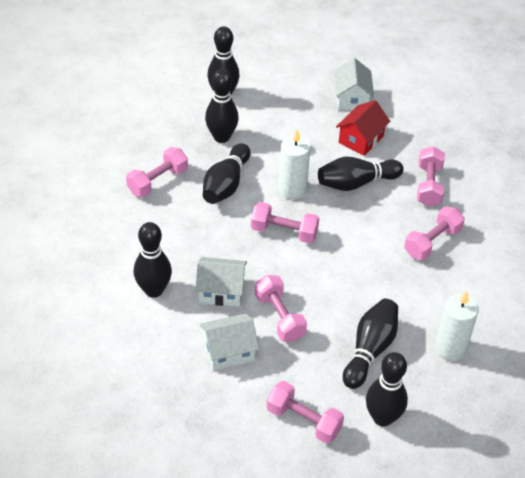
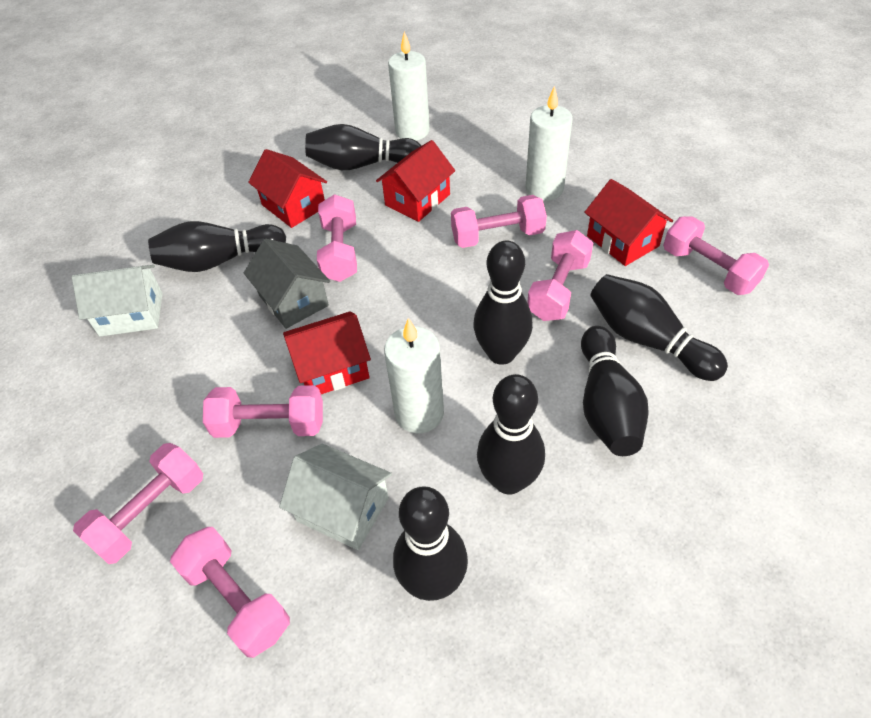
grey house: none = 0 -> [244,239,330,329] = 1
pink dumbbell: [126,147,188,197] [251,202,319,243] [255,275,307,342] [266,381,344,444] [404,206,465,260] [417,146,445,207] = 6 -> [73,443,203,564] [170,527,290,658] [203,385,323,438] [317,194,357,282] [451,195,547,248] [527,230,593,321] [663,216,769,295] = 7
red house: [336,100,390,156] = 1 -> [248,149,327,228] [283,312,371,394] [376,140,455,222] [584,179,673,266] = 4
white candle: [279,129,310,199] [435,291,479,361] = 2 -> [384,318,444,433] [388,32,430,141] [525,86,573,201] = 3
white house: [195,257,247,307] [200,313,259,371] [334,58,374,110] = 3 -> [72,265,163,337] [279,444,392,550] = 2

